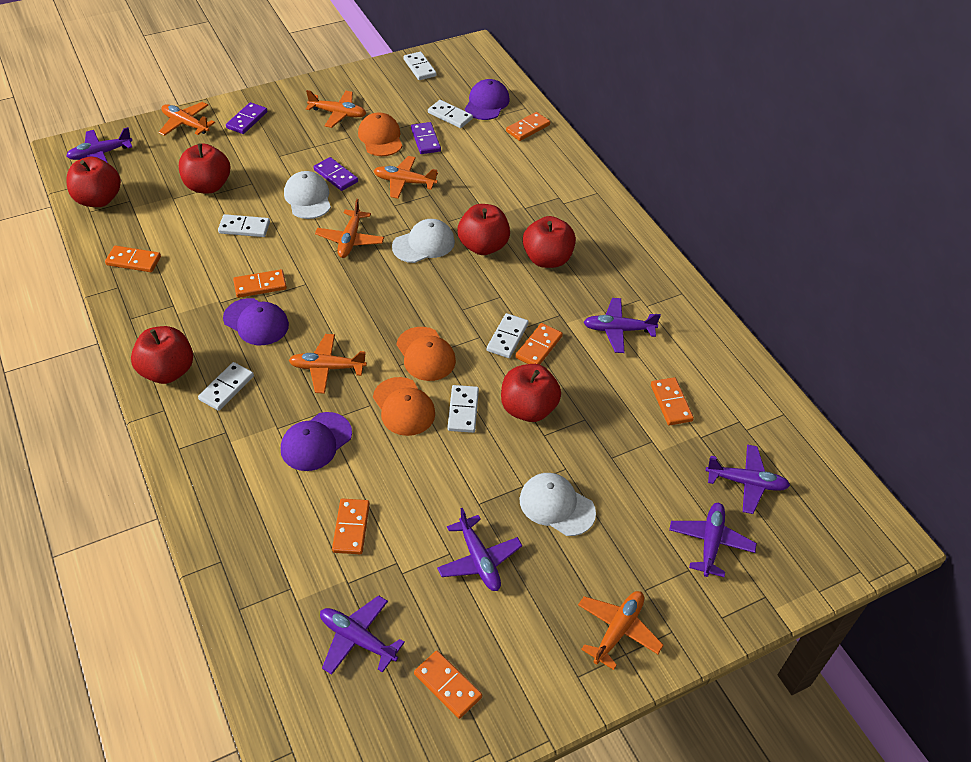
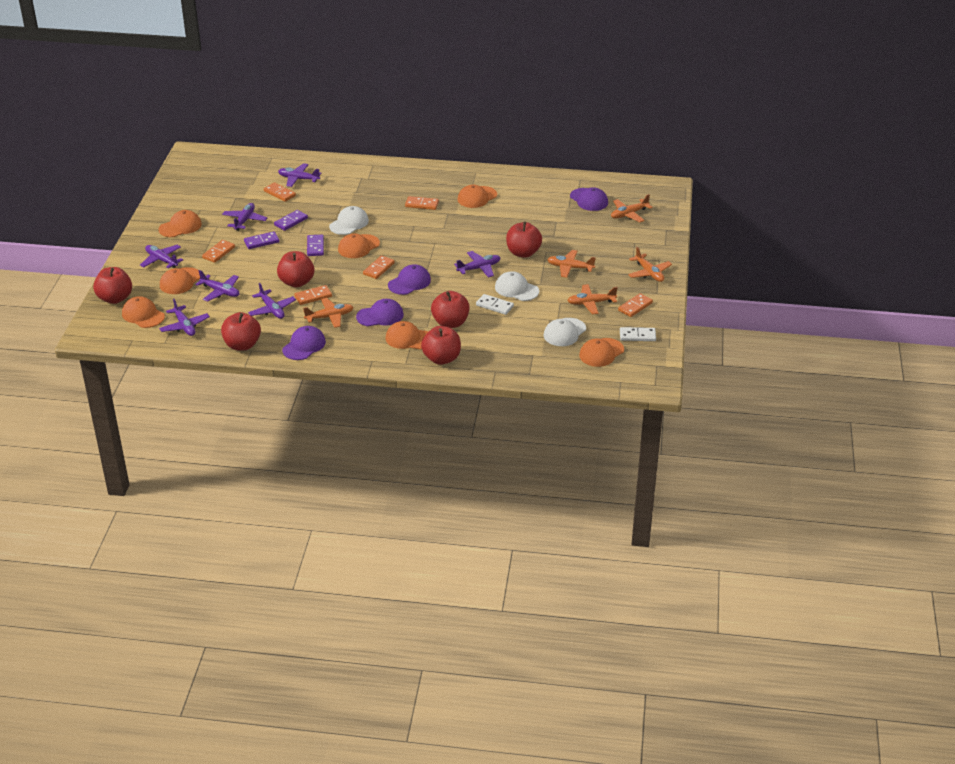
orange cap: [358,112,402,156] [373,377,435,436] [397,327,456,381] = 3 -> [122,296,165,328] [158,210,202,237] [160,267,200,294] [338,233,380,258] [386,321,429,350] [458,185,497,208] [579,338,624,367] = 7
orange domino: [105,246,161,272] [233,269,287,298] [332,498,370,554] [414,651,482,719] [506,112,550,141] [515,323,563,364] [651,377,694,425] = 7 -> [202,240,235,263] [264,182,296,202] [294,285,332,305] [363,256,395,279] [405,196,439,210] [618,293,653,317] = 6
orange plane: [158,102,215,136] [289,334,367,394] [306,90,366,128] [315,199,384,258] [374,156,438,199] [578,591,664,670] = 6 -> [303,298,354,328] [547,250,596,278] [567,284,618,314] [611,194,653,222] [628,247,672,282] = 5
purple cap: [223,298,289,345] [281,412,352,471] [465,79,510,120] = 3 -> [282,326,326,360] [356,299,404,326] [388,264,431,295] [570,187,608,211] = 4
purple plane: [66,127,132,163] [320,595,405,675] [437,508,522,591] [584,298,661,353] [669,503,757,577] [706,444,790,514] = 6 -> [140,245,183,268] [159,299,210,336] [195,270,239,302] [222,203,267,231] [248,283,296,319] [278,163,321,187] [454,251,501,278] = 7
white domino: [198,362,254,411] [218,214,270,237] [403,52,437,80] [428,100,473,128] [447,385,479,433] [487,313,529,358] = 6 -> [476,294,514,315] [620,327,656,341] = 2

